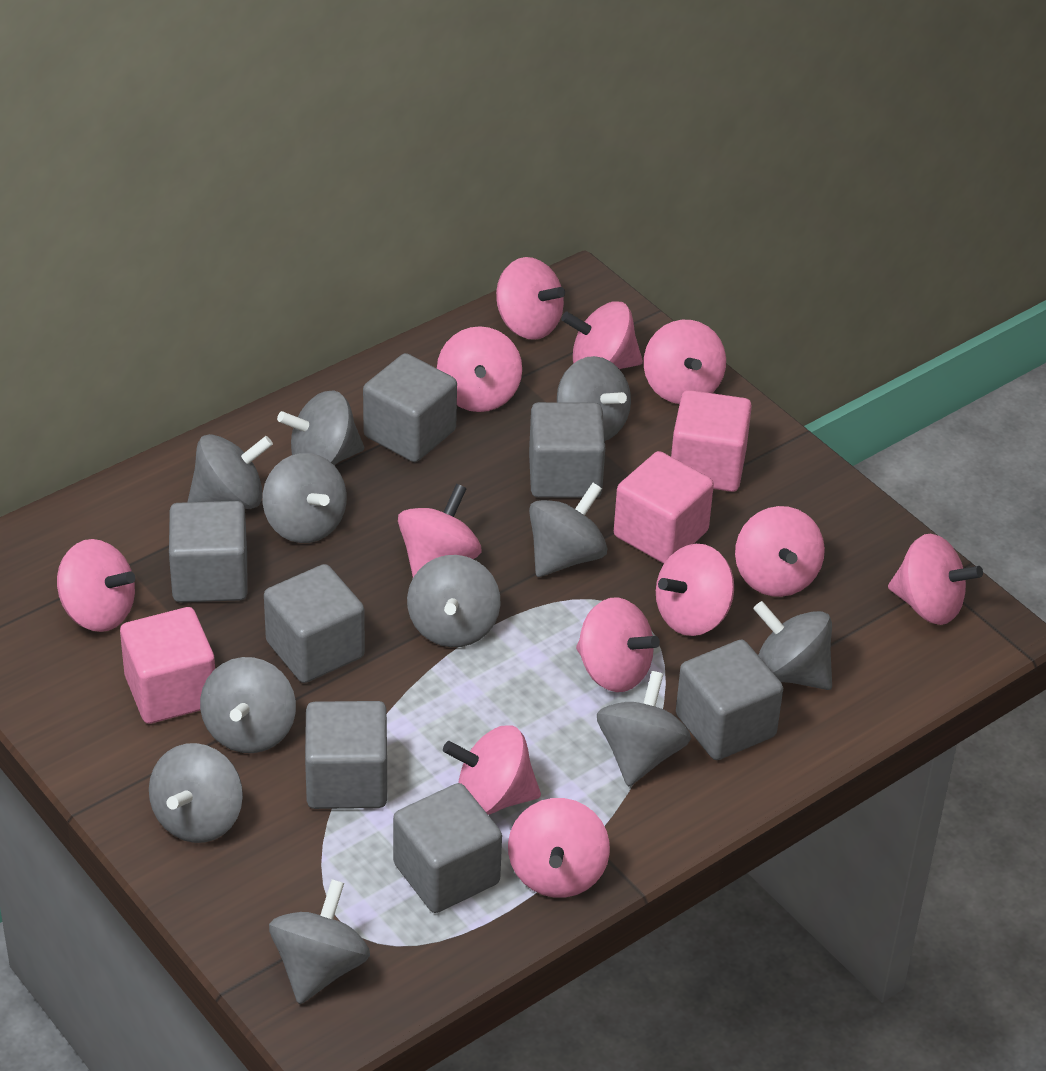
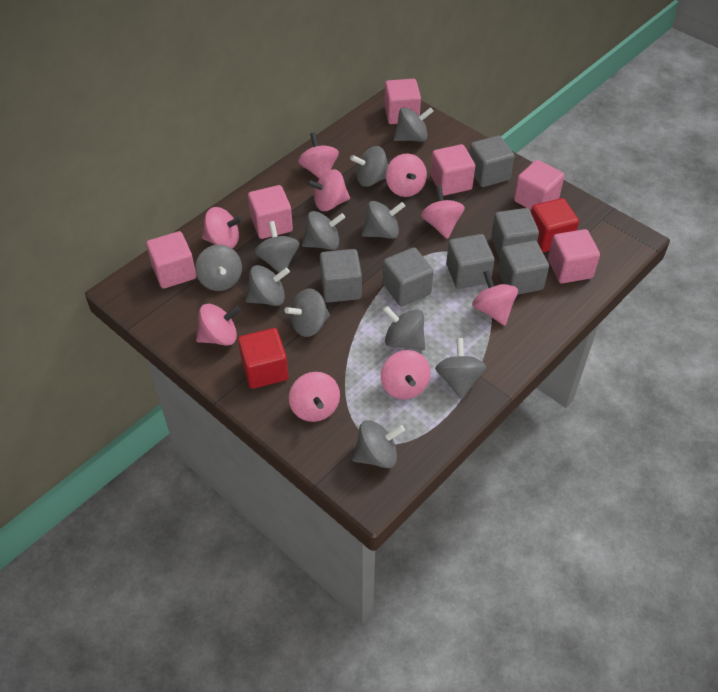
grey cube: [169,501,248,602] [264,564,365,683] [305,701,387,809] [363,353,457,462] [393,783,502,913] [529,402,605,498] [676,640,783,760] = 7 -> [320,249,362,303] [383,247,434,306] [446,234,495,289] [469,136,515,187] [491,208,539,259] [498,240,549,295] = 6
pink cube: [120,607,215,724] [614,451,714,564] [671,390,752,492] = 3 -> [146,231,196,289] [248,185,293,239] [384,79,421,124] [431,144,475,196] [514,160,565,210] [548,229,600,283] = 6
pink spinning top: [57,539,135,632] [398,484,481,577] [437,326,522,412] [443,725,541,815] [496,257,565,340] [508,798,610,898] [561,301,643,369] [576,597,660,692] [644,320,726,404] [656,544,734,636] [735,506,825,597] [888,534,983,625] = 12 -> [196,304,241,346] [202,207,243,248] [289,372,340,422] [298,132,339,179] [307,169,350,211] [381,350,431,399] [386,153,427,197] [421,186,465,239] [472,270,518,326] = 9
red cube: none = 0 -> [238,328,288,389] [531,198,579,252] = 2

